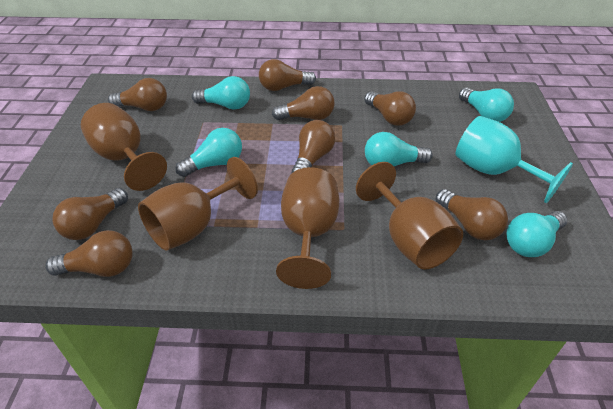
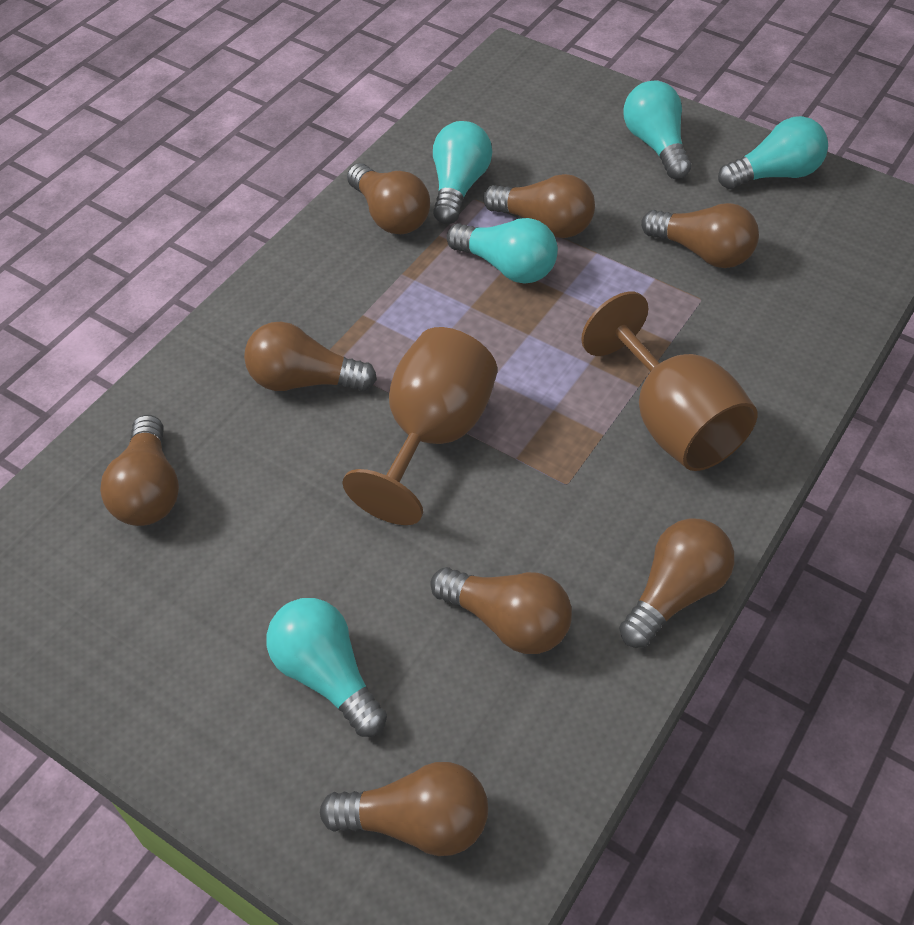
brown goblet: [81,103,167,191] [138,157,258,251] [276,167,339,289] [356,162,463,269] = 4 -> [342,327,497,525] [581,292,758,471] = 2
turquoise goblet: [455,116,573,203] = 1 -> none = 0

